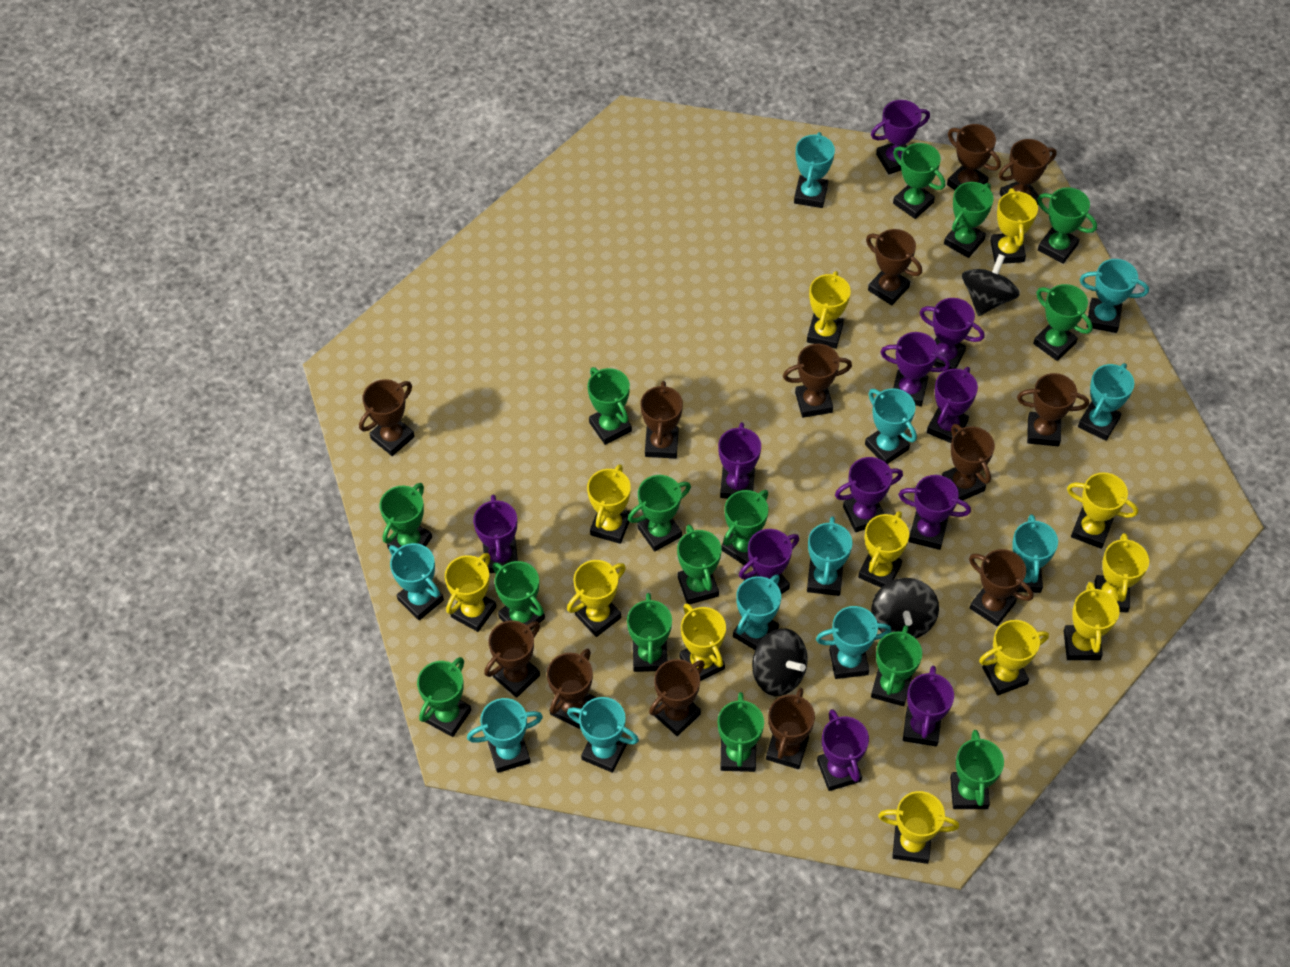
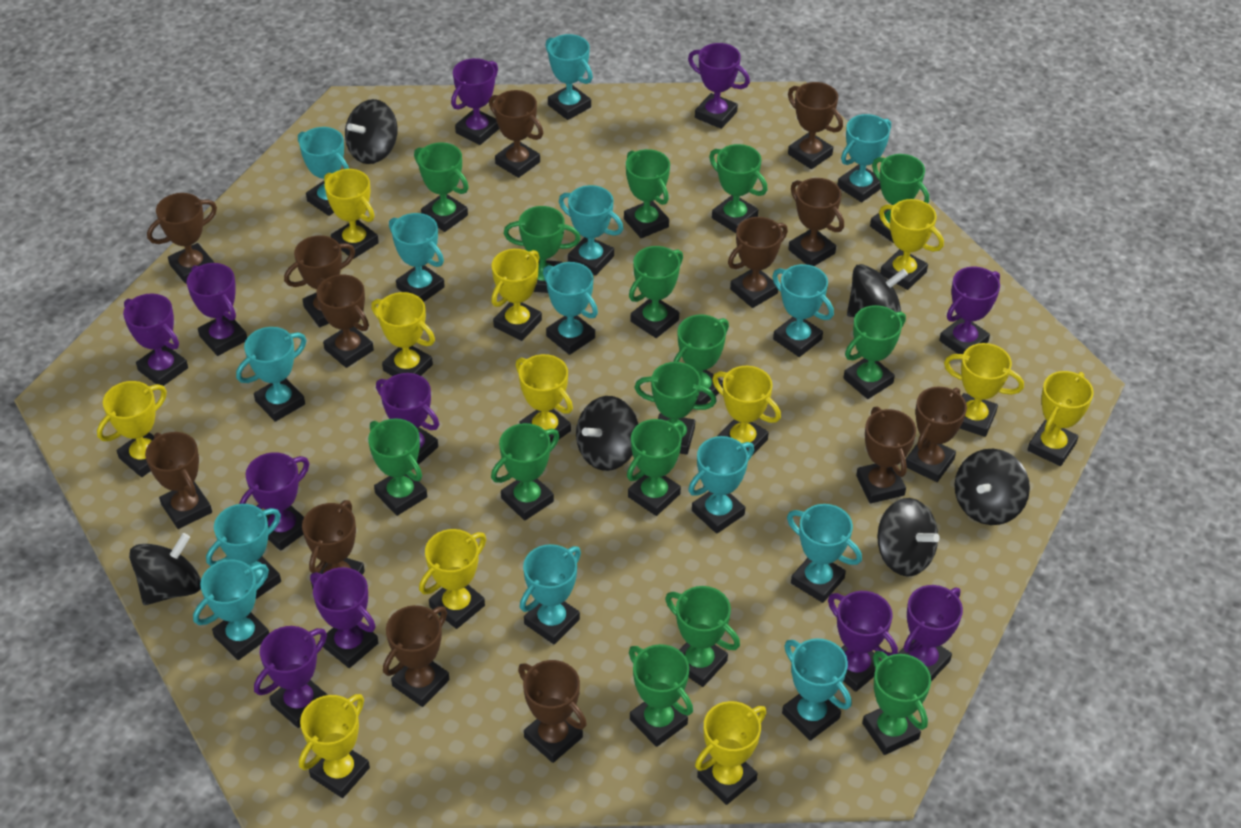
black spinning top: [752,628,808,696] [871,578,939,638] [962,254,1020,316] = 3 -> [129,533,201,605] [345,99,397,164] [576,396,638,471] [847,264,908,317] [877,498,940,577] [955,449,1030,525] = 6
turquoise trophy: [389,543,444,620] [467,698,543,773] [567,697,639,773] [733,575,781,650] [794,132,835,208] [807,517,852,596] [816,606,891,679] [865,388,917,464] [1012,514,1058,593] [1078,363,1134,441] [1080,259,1149,333] = 11 -> [193,560,269,660] [206,504,281,599] [236,327,306,422] [298,127,349,216] [389,213,445,302] [520,544,581,645] [543,262,598,355] [545,34,593,120] [559,185,623,276] [688,436,754,534] [772,264,834,357] [782,638,852,741] [787,504,862,603] [838,114,891,202] = 14

